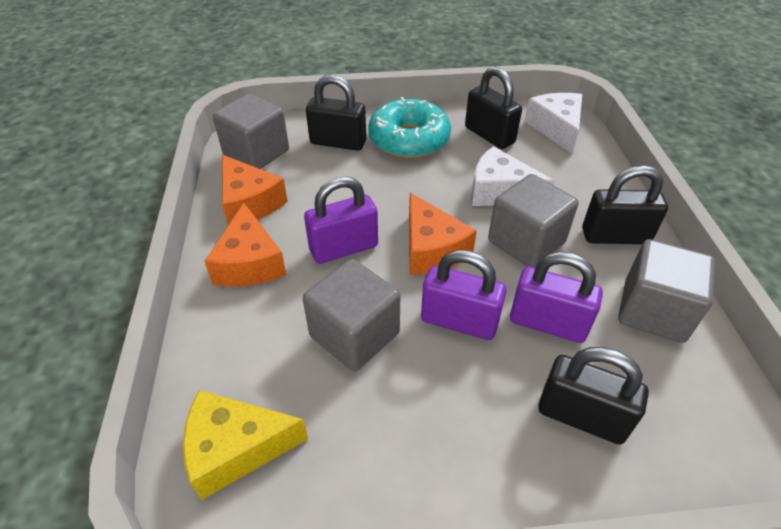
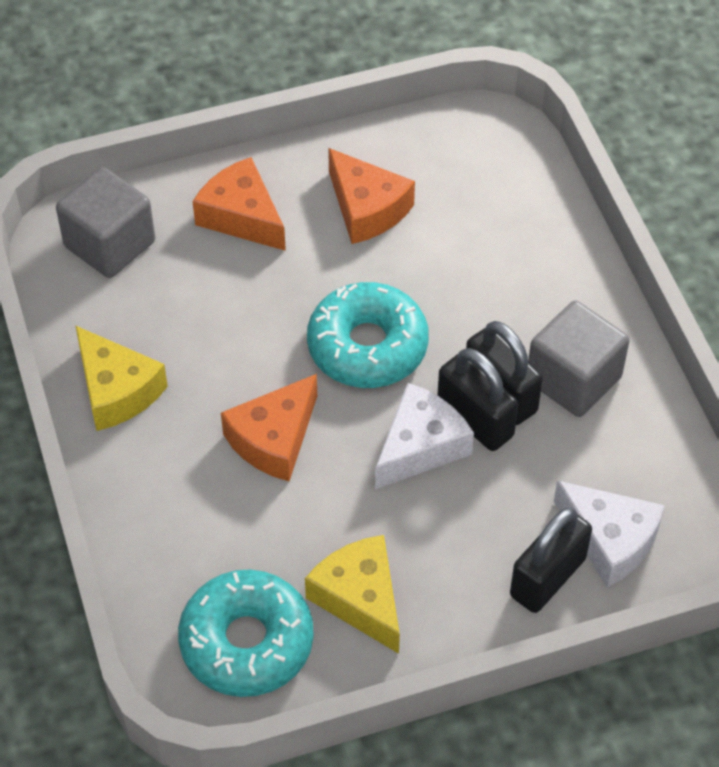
black padlock: [306,75,366,151] [465,67,522,149] [538,347,649,444] [582,166,668,244] = 4 -> [437,348,518,451] [466,321,543,425] [510,508,592,613] = 3
grey cube: [213,93,289,169] [303,259,401,371] [488,174,579,268] [618,239,715,343] = 4 -> [56,167,155,278] [528,301,630,417] = 2
purple padlock: [304,176,378,264] [421,250,506,340] [510,252,603,343] = 3 -> none = 0
turquoise donut: [368,97,451,158] = 1 -> [178,569,314,697] [307,282,429,388] = 2
yellow cheese: [183,390,308,500] = 1 -> [75,325,168,431] [305,535,400,654] = 2

